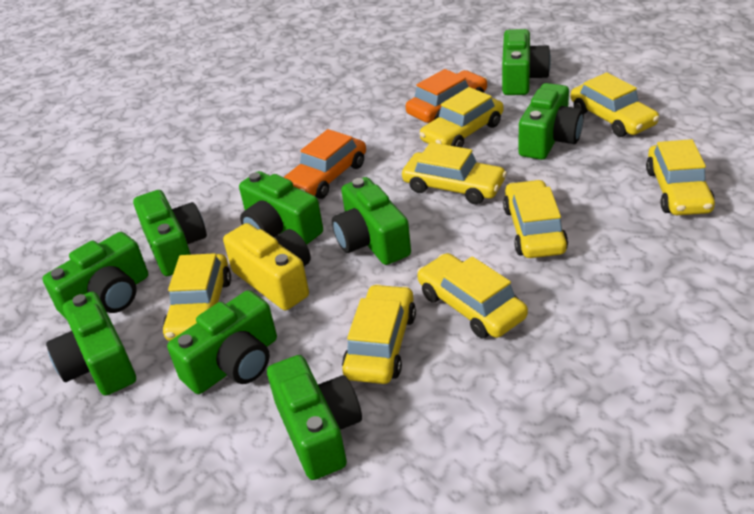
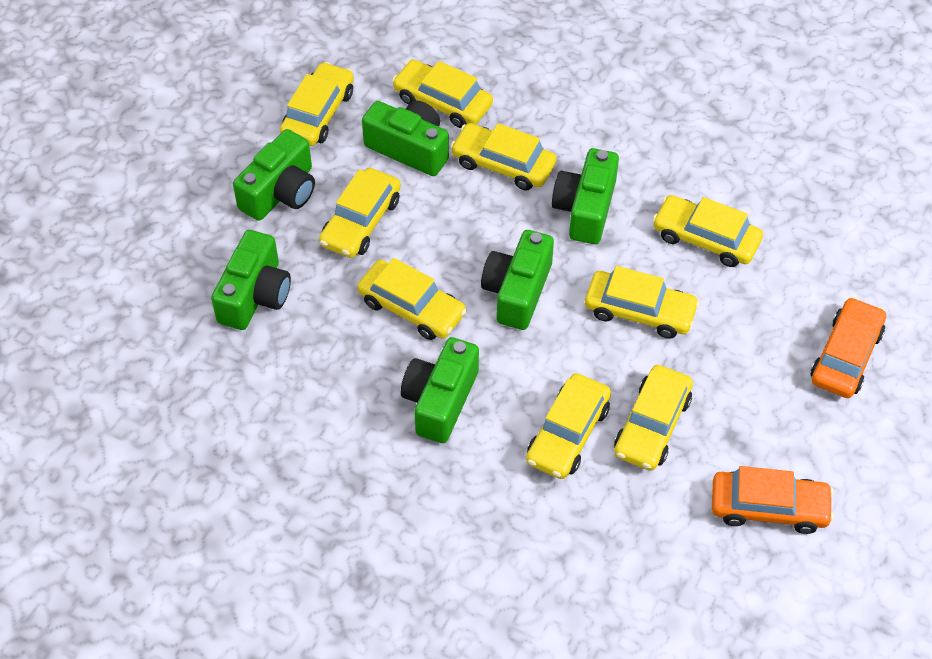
green camera: [42,232,148,319] [46,291,136,396] [133,190,207,276] [167,290,277,394] [239,171,323,245] [267,355,362,480] [332,177,411,265] [502,29,551,95] [518,83,584,160] = 9 -> [211,230,291,330] [233,129,315,221] [362,100,449,176] [401,337,479,443] [481,230,554,330] [552,148,619,244] = 6
yellow camera: [223,223,311,310] = 1 -> none = 0
yellow car: [163,253,231,341] [342,284,416,384] [402,142,507,204] [417,253,528,338] [419,87,504,148] [503,180,568,258] [571,73,659,137] [646,139,715,215] = 8 -> [280,62,354,146] [319,168,401,258] [357,258,467,340] [392,59,493,128] [450,123,557,191] [526,373,611,479] [585,266,700,339] [614,365,693,471] [653,195,763,267] = 9

